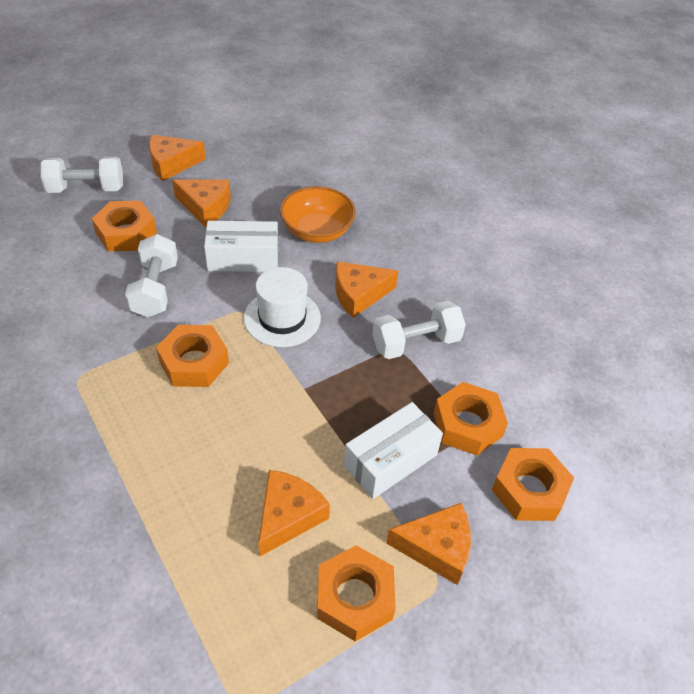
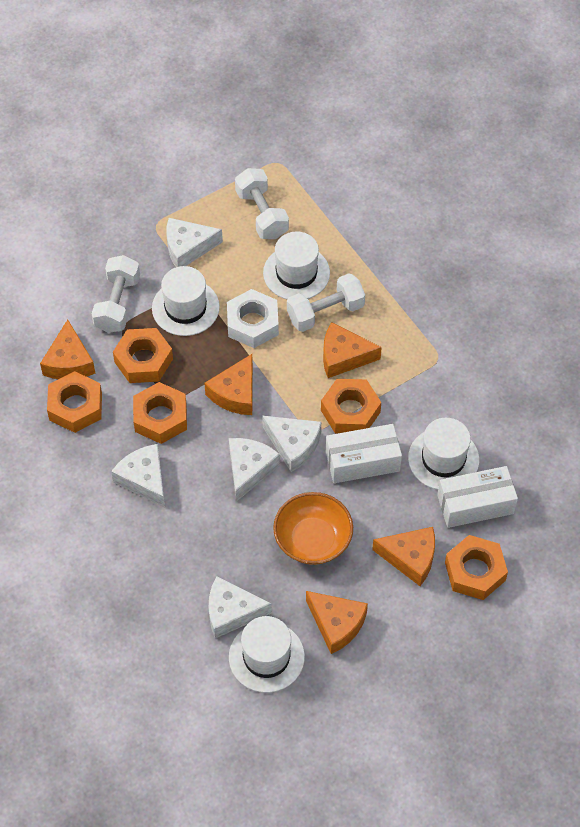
white cheese: none = 0 -> [111,444,165,507] [166,218,223,267] [209,576,272,639] [229,438,280,502] [262,416,321,472] = 5
white hat: [244,267,321,347] = 1 -> [152,266,220,336] [229,616,305,693] [263,231,330,300] [408,418,479,490] = 4
white nut: none = 0 -> [227,289,279,348] = 1

